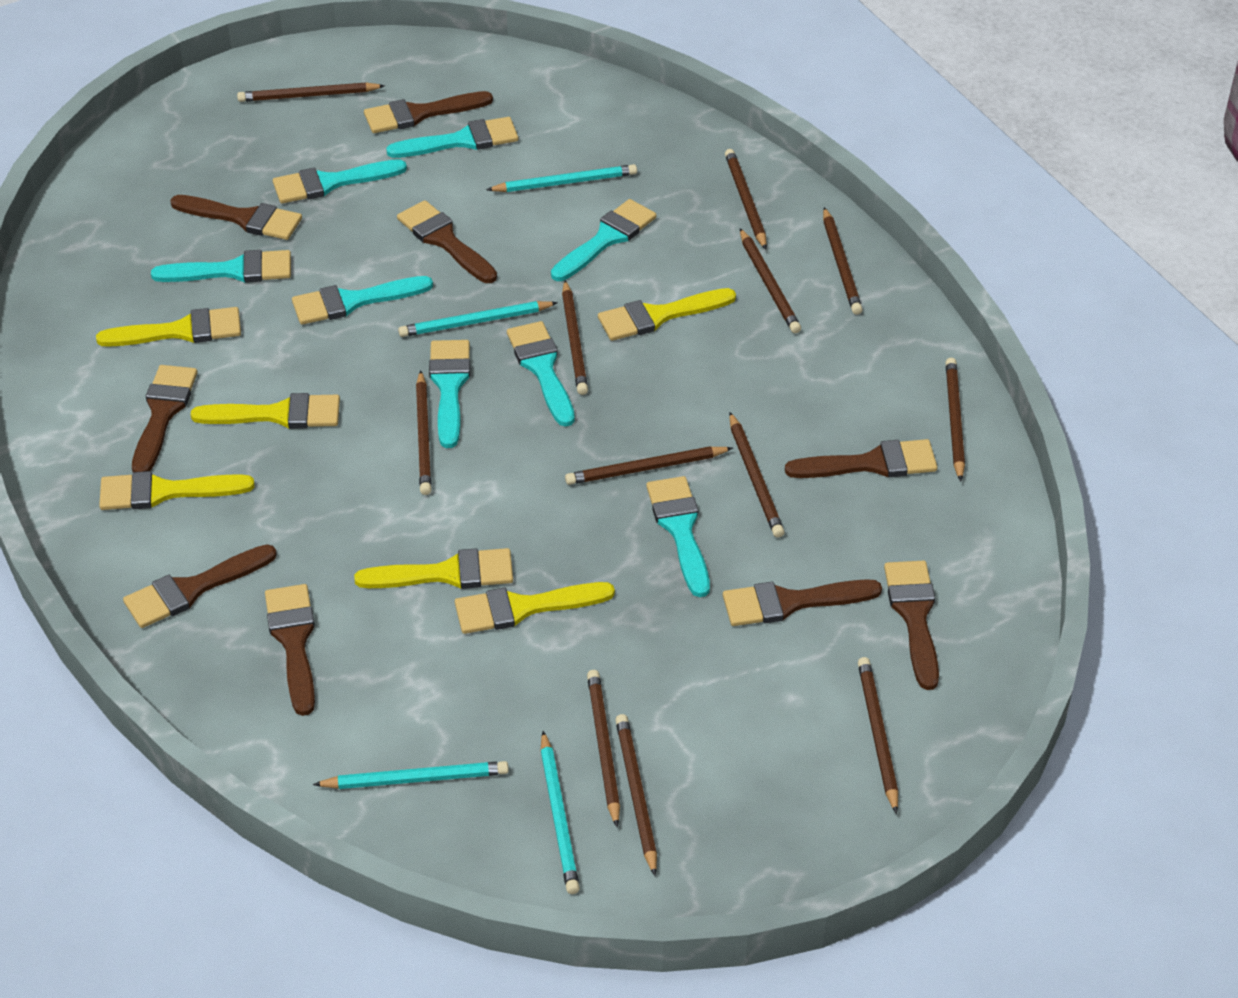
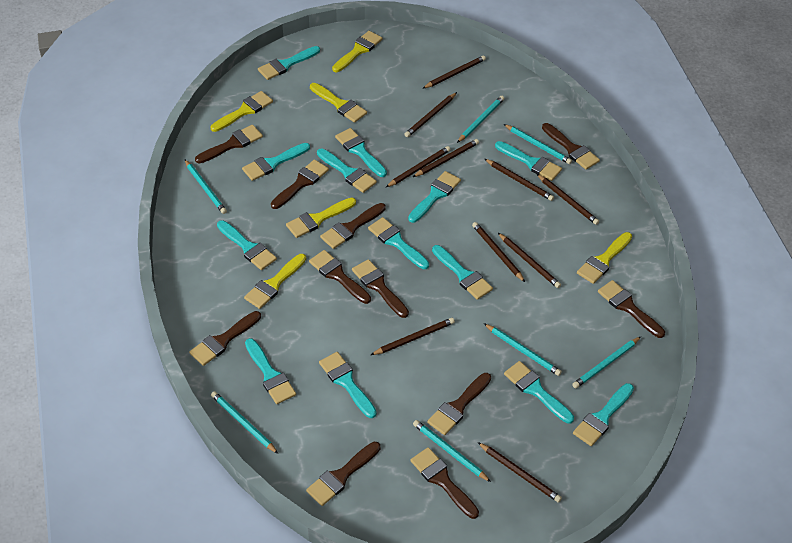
brown brush: [123,544,277,628] [132,365,198,472] [170,195,302,240] [265,584,315,716] [364,91,493,133] [397,200,497,283] [723,579,882,626] [785,439,937,478] [884,561,939,690] = 9 -> [189,311,261,366] [195,125,263,164] [271,159,329,209] [306,442,380,506] [309,250,371,304] [320,203,386,249] [352,259,409,318] [410,447,479,519] [427,373,491,435] [542,123,600,170] [598,280,665,338] = 11
brown pencil: [237,83,385,102] [416,370,432,495] [562,280,588,395] [565,446,733,485] [587,670,620,827] [615,714,657,876] [725,149,767,250] [729,412,785,538] [740,228,801,333] [823,207,863,315] [858,657,898,814] [946,358,965,482] = 12 -> [371,318,455,355] [386,146,451,187] [405,92,457,137] [413,139,479,177] [422,55,486,89] [472,222,525,282] [478,442,562,503] [485,159,554,201] [498,233,561,288] [537,174,599,225] = 10
turquoise brush: [151,250,291,283] [273,159,407,204] [292,276,433,325] [386,117,518,158] [429,340,470,448] [507,321,575,427] [551,199,656,281] [646,476,710,597] = 8 -> [217,220,277,270] [242,143,310,181] [245,338,296,404] [258,46,320,80] [317,149,377,193] [319,352,377,418] [335,128,387,177] [368,217,429,269] [408,171,461,223] [432,245,493,300] [495,141,562,181] [504,361,574,424] [573,383,634,446] = 13
turquoise pencil: [313,761,509,789] [398,301,558,337] [486,164,637,192] [540,731,580,894] = 4 -> [184,159,227,214] [211,391,278,454] [413,420,491,482] [457,96,504,143] [484,323,562,376] [504,124,572,164] [572,337,641,389] = 7

